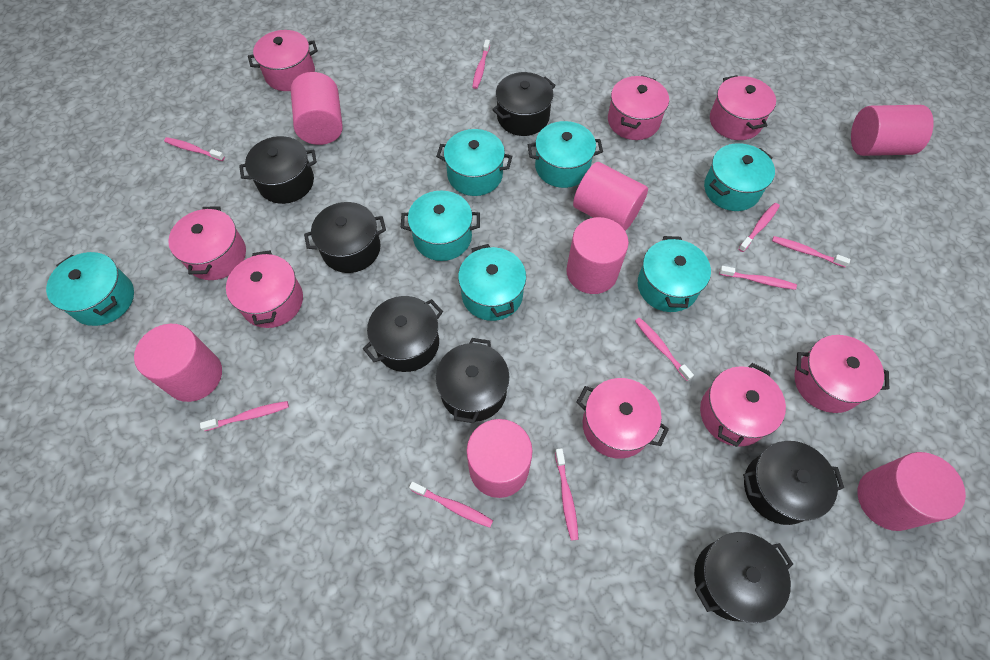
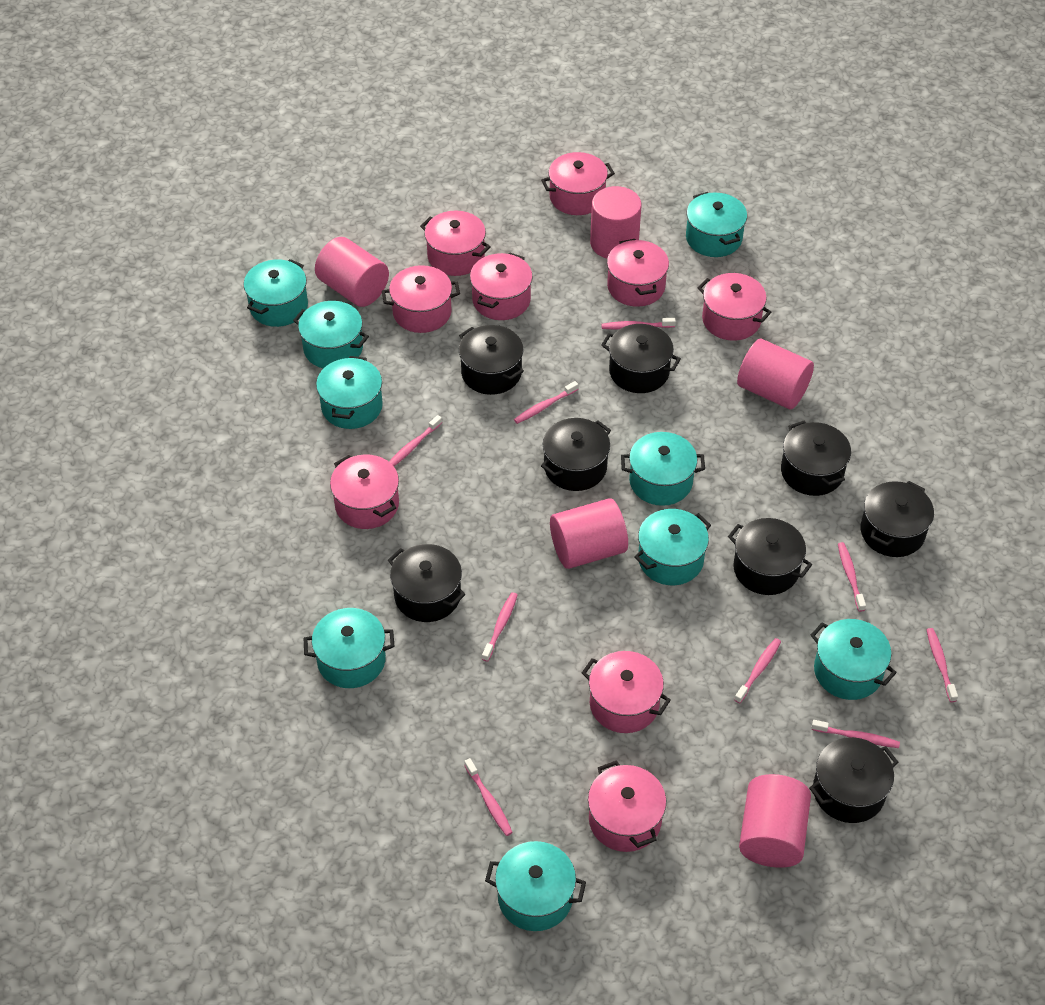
black pot: [239,136,317,204] [304,202,386,273] [363,296,443,372] [436,338,509,423] [492,72,556,136] [694,532,793,623] [743,441,844,525] = 7 -> [388,544,466,622] [459,325,524,395] [541,418,611,491] [601,324,681,393] [728,518,812,595] [781,421,851,496] [809,737,898,823] [860,481,934,557] = 8
pink cylinder: [134,324,222,402] [291,72,343,145] [466,419,533,498] [566,217,629,294] [573,162,648,231] [851,105,934,156] [857,452,966,531] = 7 -> [315,237,389,307] [550,498,628,569] [590,186,641,259] [737,339,814,410] [739,774,811,868] = 5
pink pot: [168,206,246,280] [226,250,303,328] [248,30,318,91] [576,378,669,459] [608,76,669,140] [700,363,786,447] [710,75,776,140] [794,335,889,413] = 8 -> [330,454,399,529] [382,265,460,333] [420,211,491,276] [470,253,533,320] [541,152,615,215] [582,651,671,733] [588,760,666,852] [607,239,669,307] [698,273,771,341] = 9
turquoise pot: [46,252,134,326] [401,191,480,261] [436,129,512,196] [458,244,526,321] [528,121,603,188] [638,236,711,312] [704,143,775,211] = 7 -> [244,259,308,327] [293,301,369,369] [304,608,395,688] [316,356,383,429] [485,841,586,931] [621,432,705,506] [634,509,711,585] [686,192,747,257] [811,619,897,700] = 9

